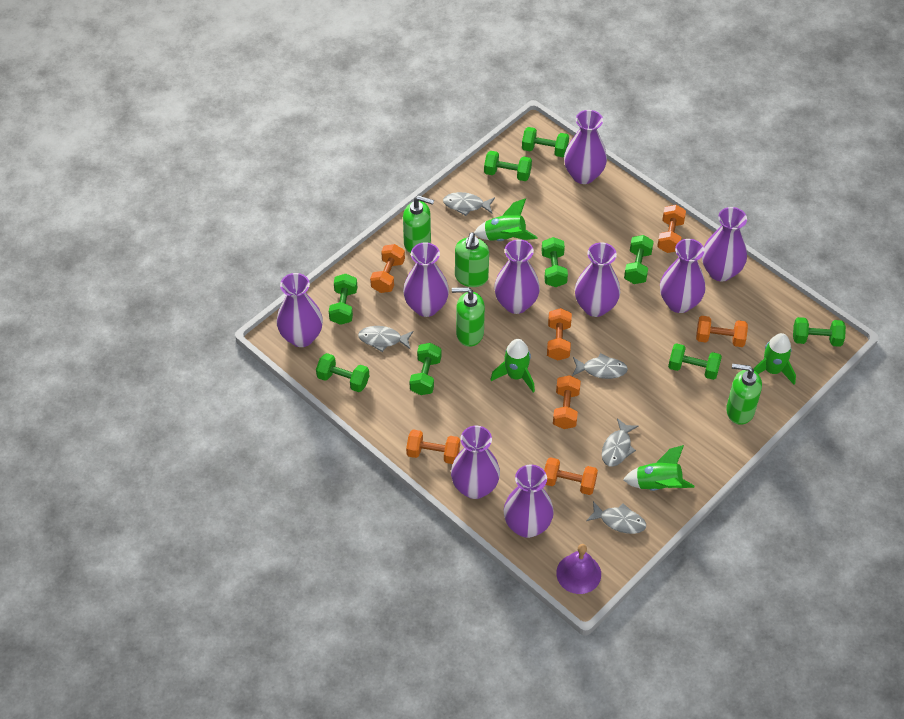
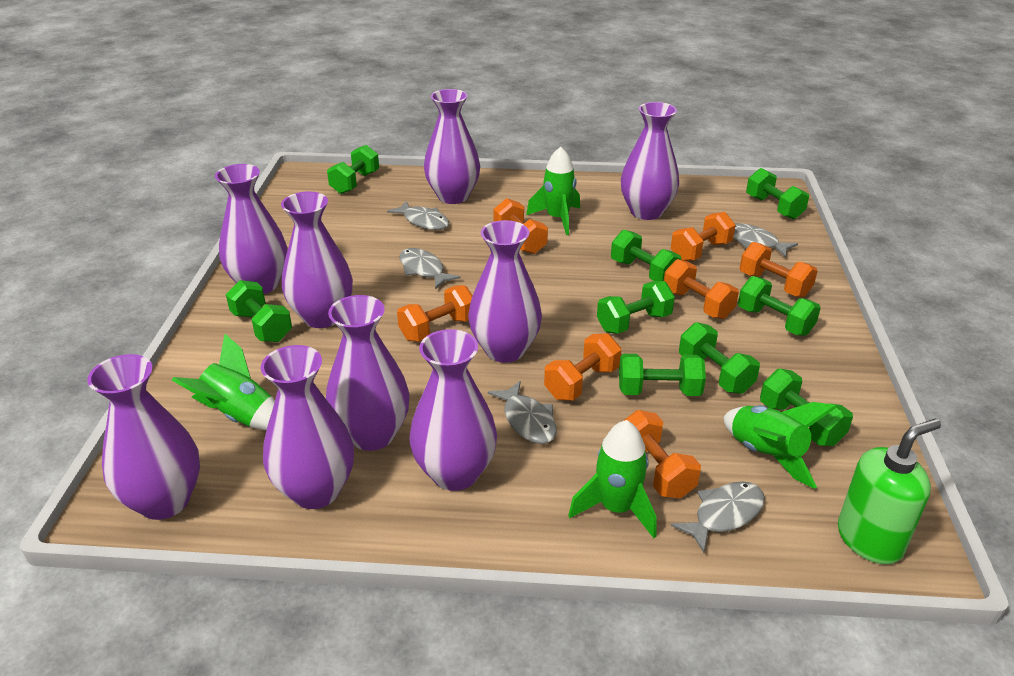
green soap dispenser: [403,196,434,253] [452,287,485,347] [455,232,489,287] [726,364,762,425] = 4 -> [838,418,941,564] = 1
purple bell: [556,544,601,594] = 1 -> none = 0

